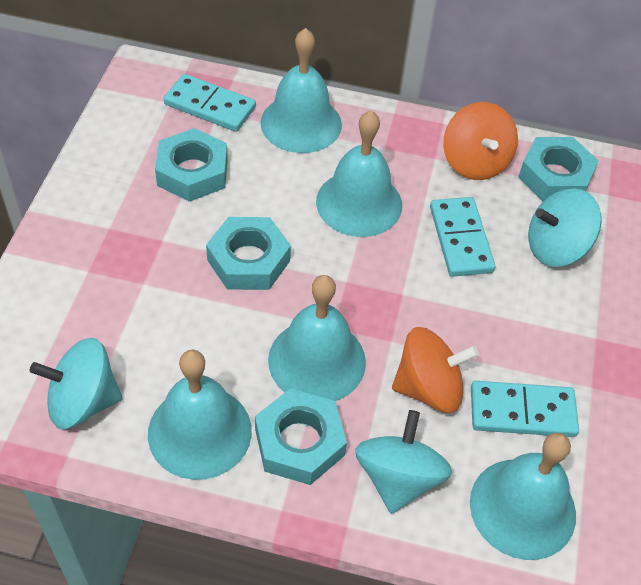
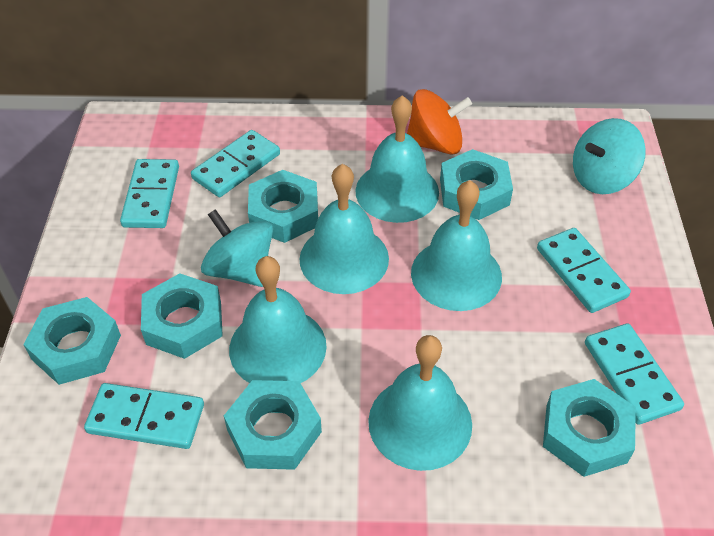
orange spinning top: [392,327,479,413] [443,102,518,180] = 2 -> [407,89,472,155] = 1
turquoise domino: [164,74,256,132] [430,197,495,277] [471,381,579,437] = 3 -> [84,383,204,449] [120,159,179,228] [191,130,280,197] [537,228,631,313] [585,324,684,425] = 5
turquoise nut: [155,128,228,202] [206,217,291,290] [255,388,347,485] [518,137,599,201] = 4 -> [23,297,121,385] [141,273,223,359] [224,380,322,470] [248,170,318,243] [440,149,513,220] [543,379,636,477] = 6
turquoise spinning top: [30,338,123,429] [355,410,452,514] [528,188,602,267] = 3 -> [201,209,273,287] [573,118,646,194] = 2

